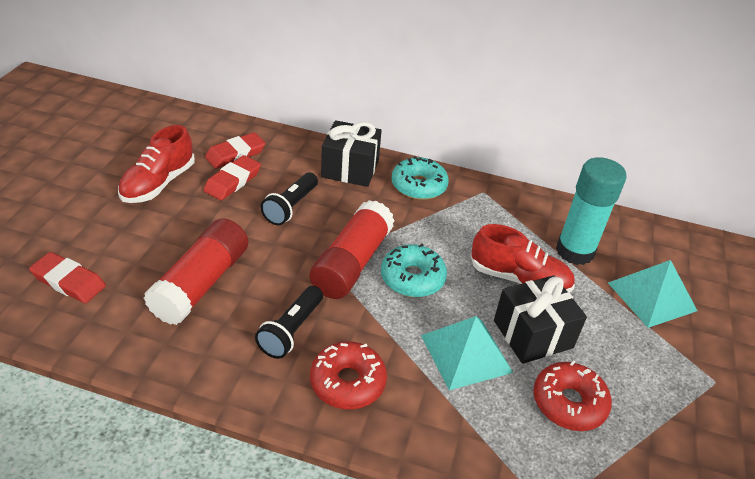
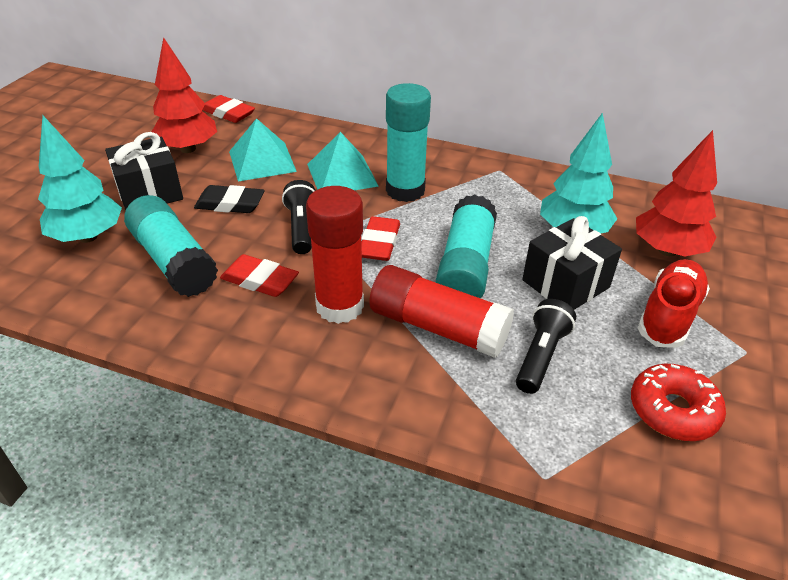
black eraser: none = 0 -> [194,185,264,213] = 1
red donut: [310,341,387,409] [533,360,612,431] = 2 -> [631,364,726,441] = 1
red shoe: [118,125,195,203] [471,224,575,293] = 2 -> [638,259,710,348] = 1
red tree: none = 0 -> [152,37,217,153] [636,130,717,256] = 2
turquoise donut: [381,243,447,297] [392,156,449,200] = 2 -> none = 0
turquoise glue stick: [556,157,627,265] = 1 -> [124,195,218,297] [386,83,431,202] [436,194,497,298] = 3
turquoise tree: none = 0 -> [38,116,122,243] [540,112,617,233] = 2

